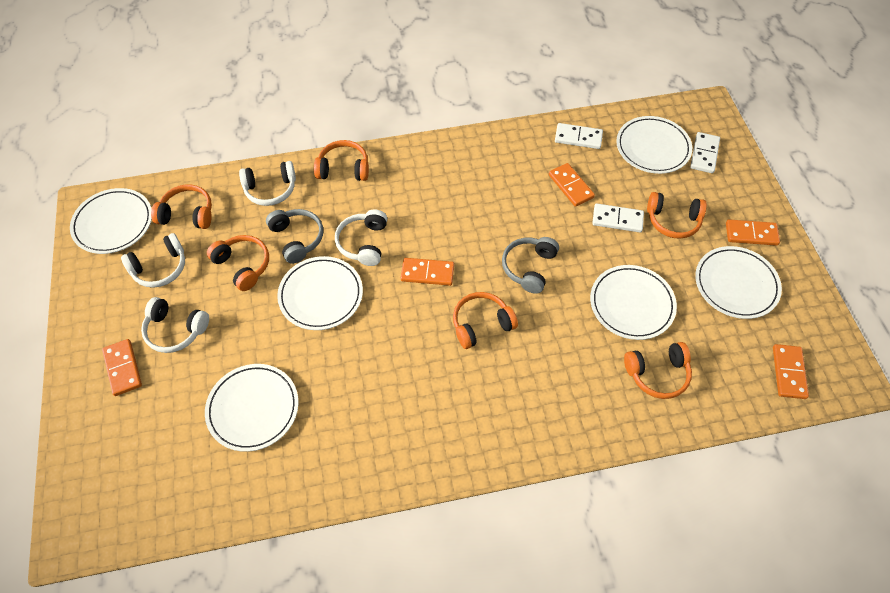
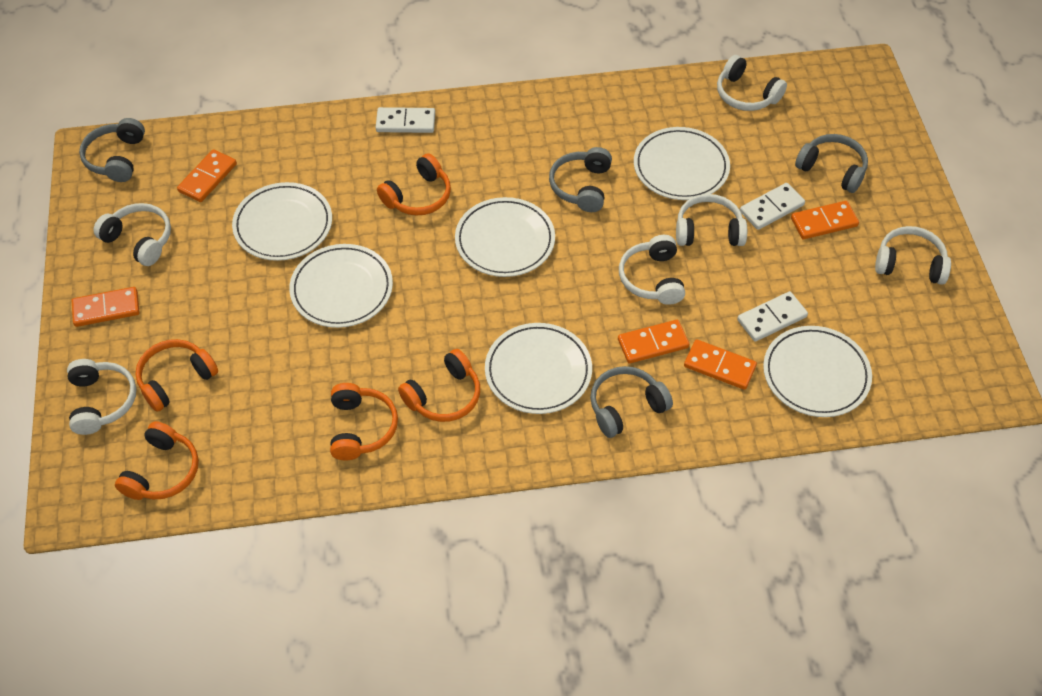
grey headphones: [266,209,323,264] [502,237,559,294] = 2 -> [79,118,145,182] [549,147,612,212] [590,366,673,438] [795,134,868,193] = 4
orange headphones: [151,184,212,229] [207,235,269,291] [314,140,369,181] [453,292,518,349] [624,342,692,399] [647,192,707,239] = 6 -> [115,421,199,500] [135,339,218,412] [330,383,398,460] [377,154,451,216] [398,349,480,422] = 5
white headphones: [121,233,185,288] [141,297,209,353] [239,161,296,206] [335,210,387,266] = 4 -> [67,359,136,435] [94,203,171,266] [619,235,685,305] [676,194,747,246] [717,55,787,111] [875,226,951,285] = 6

